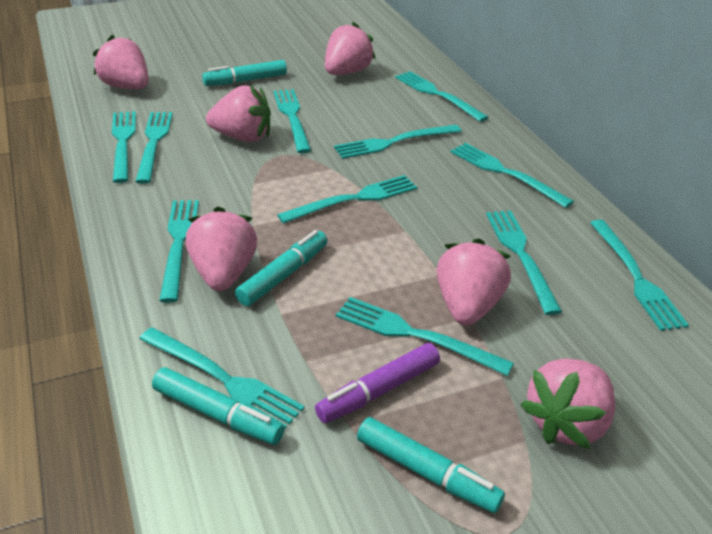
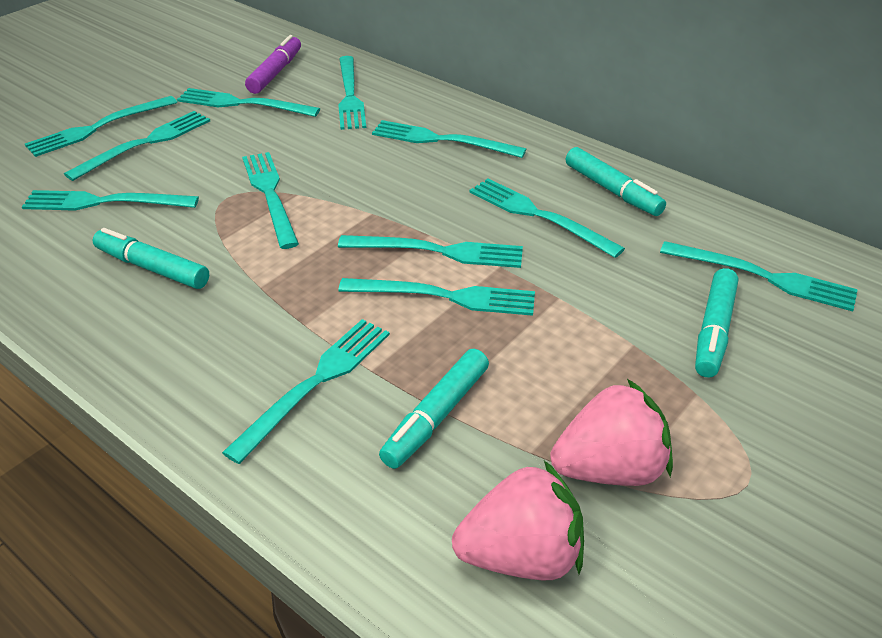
pink strawberry: [93,35,149,89] [186,207,257,291] [206,85,271,142] [325,22,376,75] [437,239,511,326] [521,358,615,449] = 6 -> [452,461,584,580] [550,379,673,486] = 2

